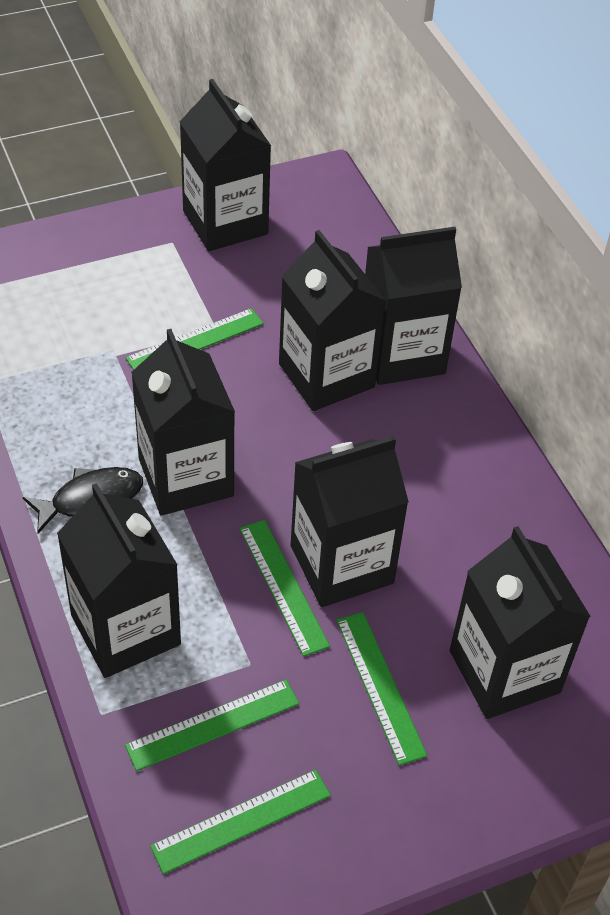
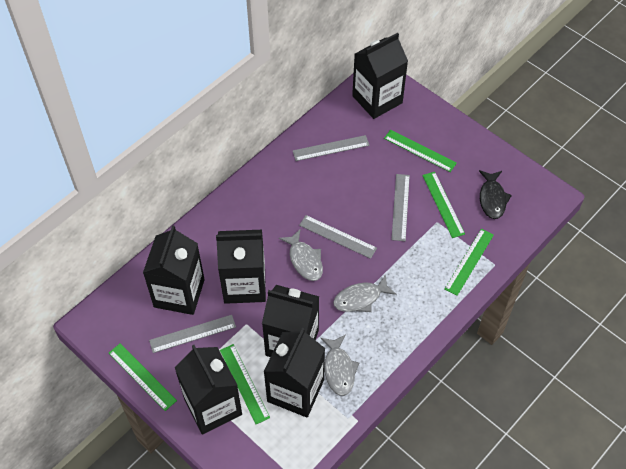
black carton: [57,483,181,678] [131,329,235,516] [180,79,271,251] [279,230,386,411] [291,436,409,607] [365,227,462,385] [450,526,591,719] = 7 -> [143,225,205,315] [174,345,242,435] [216,230,266,304] [262,285,319,357] [264,327,325,417] [352,33,408,119] = 6
grey fish: none = 0 -> [279,230,323,281] [321,335,359,396] [333,274,397,312] = 3
grey ruler: none = 0 -> [149,315,236,353] [293,135,370,161] [299,215,377,259] [391,174,410,241] = 4

